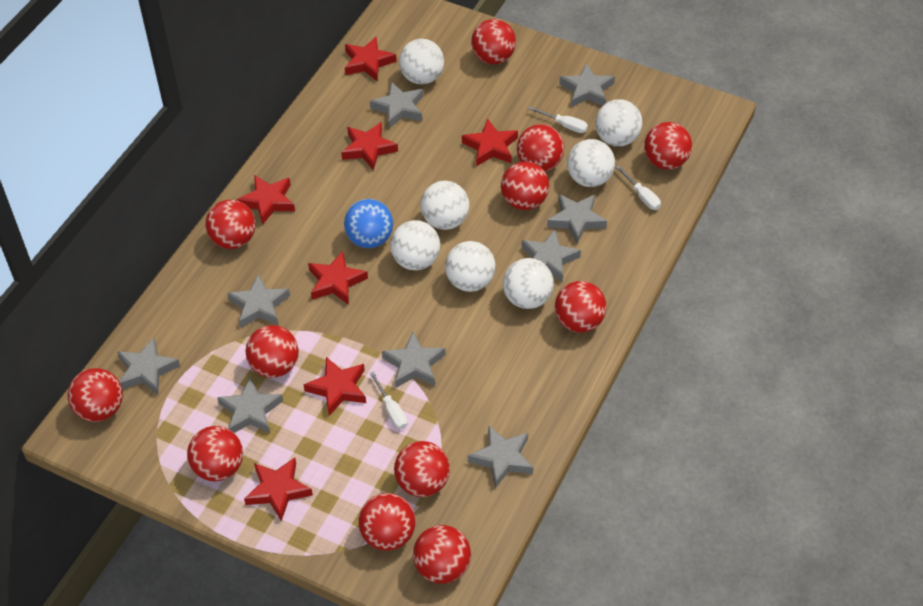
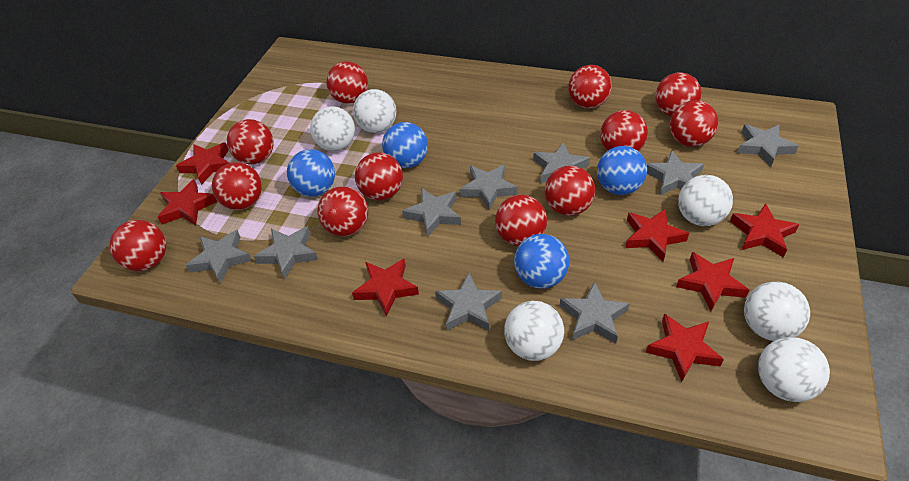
blue ball: [344,199,393,248] = 1 -> [287,149,335,197] [382,122,428,168] [514,234,569,289] [597,146,647,195] = 4
white ball: [390,220,440,270] [399,39,444,84] [420,181,469,230] [445,241,496,292] [503,258,554,309] [567,139,615,187] [595,99,642,146] = 7 -> [310,106,355,151] [353,89,396,133] [504,301,564,361] [678,175,733,226] [744,282,810,341] [758,337,830,402] = 6
white screwdriver: [370,371,407,429] [528,107,588,133] [616,166,661,210] = 3 -> none = 0

